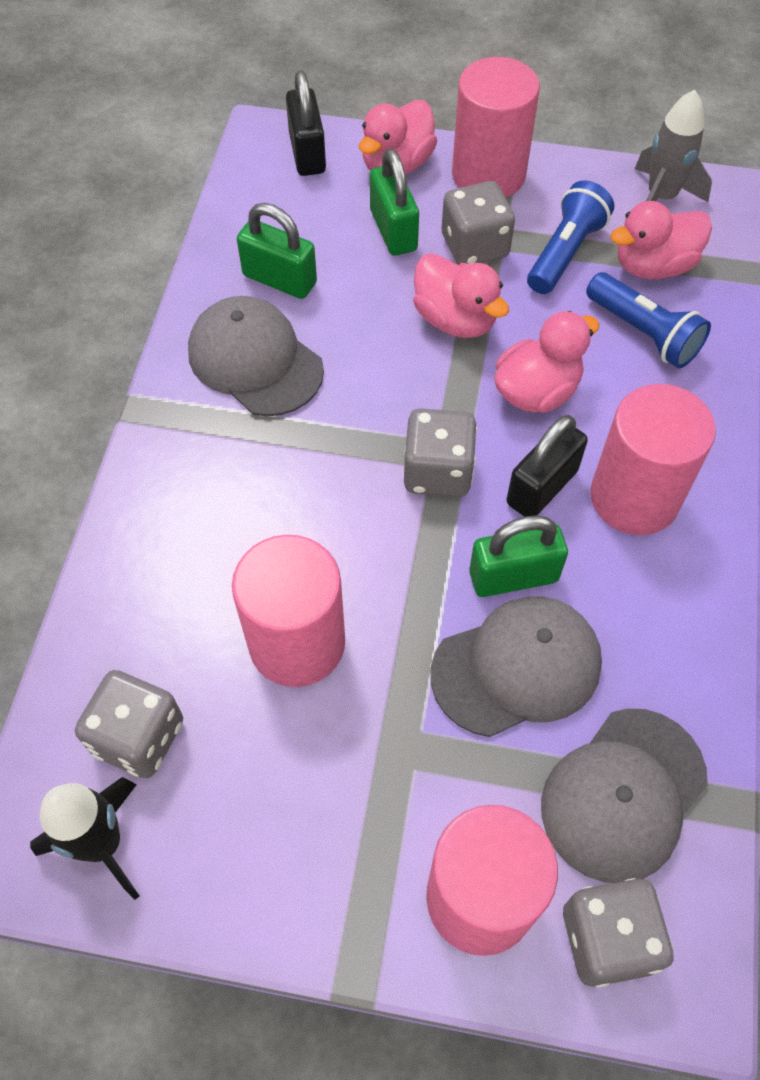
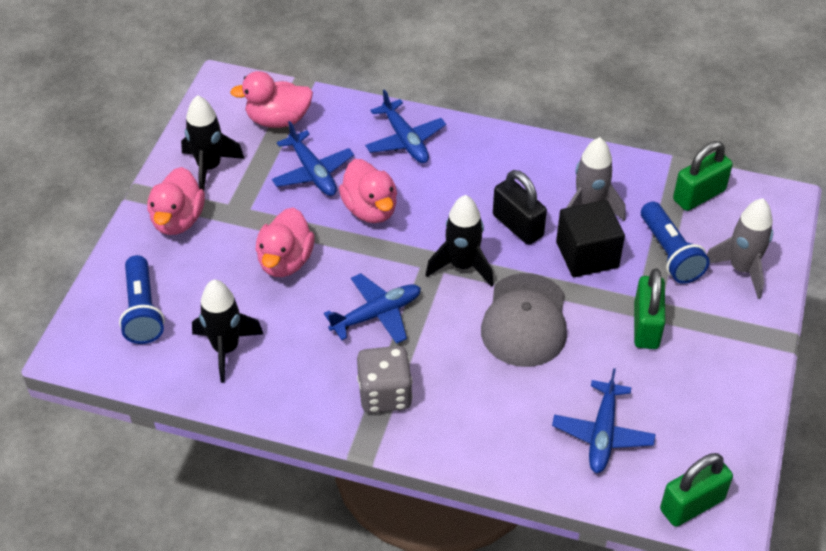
black cube: none = 0 -> [556,200,625,277] = 1
black padlock: [286,70,326,176] [507,415,588,517] = 2 -> [493,170,547,245] = 1
black rocket: [30,777,140,900] = 1 -> [181,95,245,191] [192,280,263,383] [426,195,494,287] = 3
blue plane: none = 0 -> [272,121,354,196] [324,273,421,344] [365,89,446,163] [552,368,656,473] = 4
grey cap: [188,296,324,416] [431,596,602,737] [541,708,708,883] = 3 -> [481,273,567,367] = 1
grey dice: [75,670,183,778] [404,408,477,497] [442,181,515,265] [563,878,673,987] = 4 -> [357,346,412,413] = 1
grey rocket: [635,90,712,202] = 1 -> [566,137,626,221] [707,198,773,299] = 2
pink cylinder: [232,535,345,687] [426,805,558,956] [452,57,540,198] [591,384,716,535] = 4 -> none = 0

